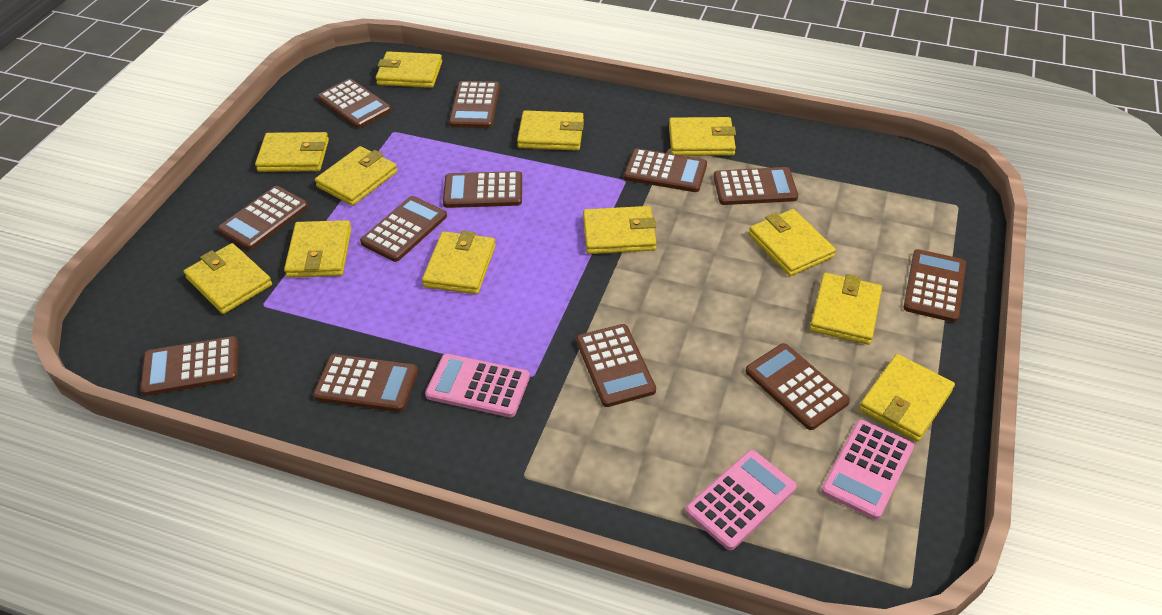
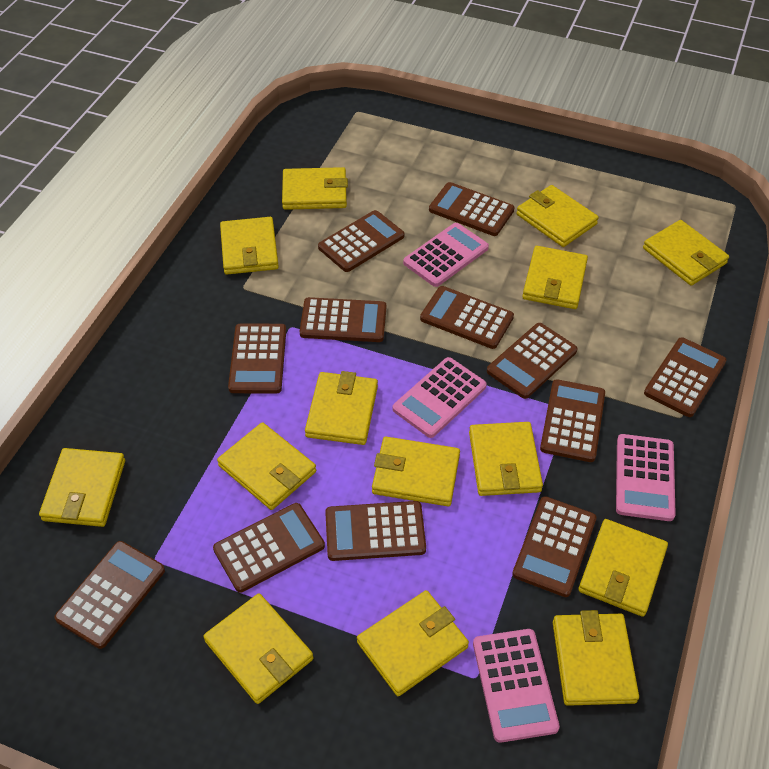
pink calculator: [425,354,530,417] [685,450,797,550] [821,420,914,520] = 3 -> [393,357,487,438] [403,223,489,287] [473,629,560,743] [616,434,676,521] = 4
yellow wallet: [183,243,272,314] [255,132,329,172] [284,220,351,278] [315,146,398,206] [376,51,442,88] [422,231,496,294] [517,110,584,151] [583,206,657,254] [669,117,736,156] [749,209,836,276] [810,273,882,345] [859,354,955,442] = 12 -> [39,448,125,527] [203,593,313,704] [217,422,316,510] [220,217,279,275] [282,167,348,210] [305,371,378,445] [357,590,469,696] [372,437,460,506] [469,422,543,496] [516,185,599,247] [522,246,588,309] [553,610,639,706] [578,519,668,617] [643,220,729,286] = 14

